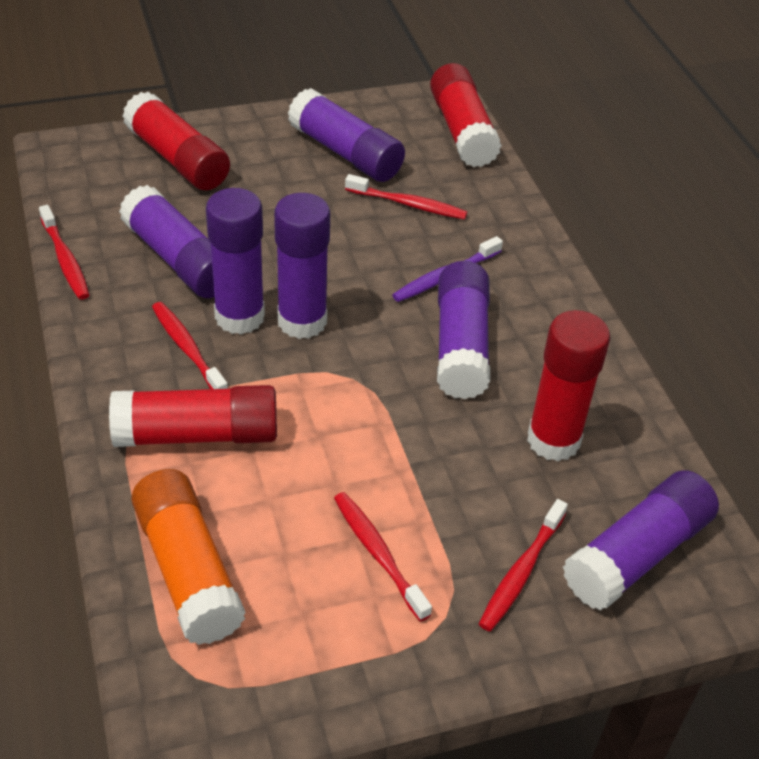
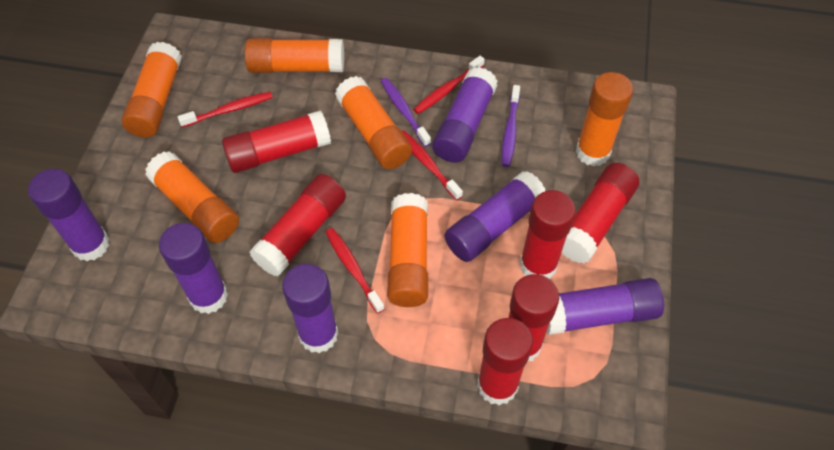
orange glue stick: [131,469,245,645] = 1 -> [121,42,182,138] [145,151,239,243] [245,38,344,73] [335,76,412,169] [387,193,428,307] [576,72,633,167] = 6
purple toothbrush: [392,236,503,302] = 1 -> [381,78,431,147] [502,85,520,167] = 2
red glue stick: [109,385,277,447] [122,92,230,191] [430,63,502,167] [527,310,610,461] = 4 -> [222,111,331,173] [249,174,346,276] [477,318,533,405] [509,274,559,361] [520,190,576,279] [562,163,639,264] = 6
red toothbrush: [39,205,90,300] [152,302,228,389] [334,492,432,621] [345,174,467,219] [479,499,568,631] = 5 -> [178,92,273,127] [326,228,385,314] [402,130,463,200] [413,56,485,114] = 4

